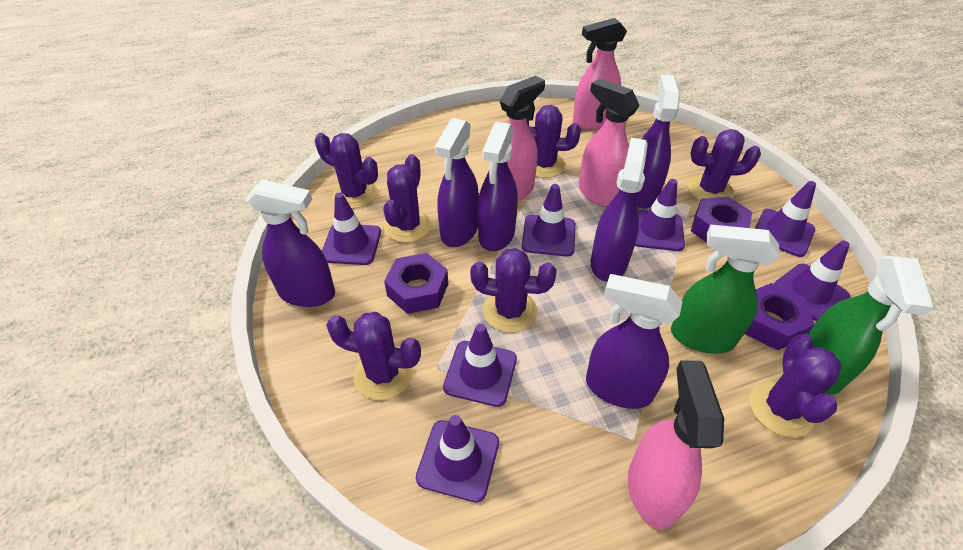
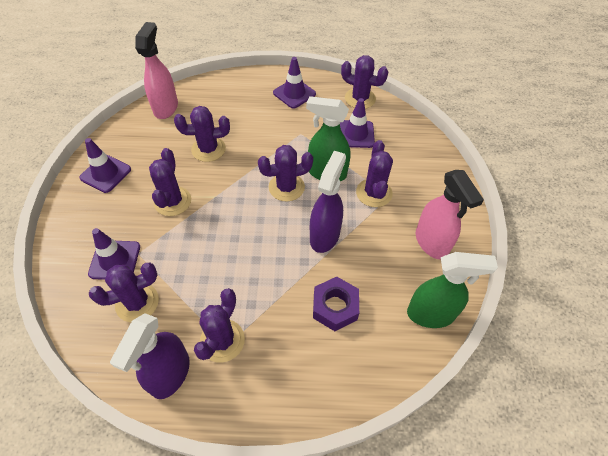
pink spray bottle: [500,76,545,202] [573,18,627,130] [579,78,640,207] [628,360,724,530] = 4 -> [135,22,178,119] [416,170,484,260] = 2
purple nut: [384,253,448,314] [691,197,752,243] [745,283,814,350] = 3 -> [313,277,359,331] = 1
purple spray bottle: [246,180,335,307] [435,118,479,247] [477,122,518,251] [586,274,682,409] [591,138,648,282] [636,75,681,208] = 6 -> [110,313,190,399] [310,151,346,253] = 2
purple traffic cone: [322,192,381,265] [416,415,499,503] [443,323,517,407] [522,184,576,257] [635,179,685,251] [755,181,816,257] [774,241,850,321] = 7 -> [79,138,131,193] [88,228,140,280] [273,57,316,109] [340,98,375,148] = 4

